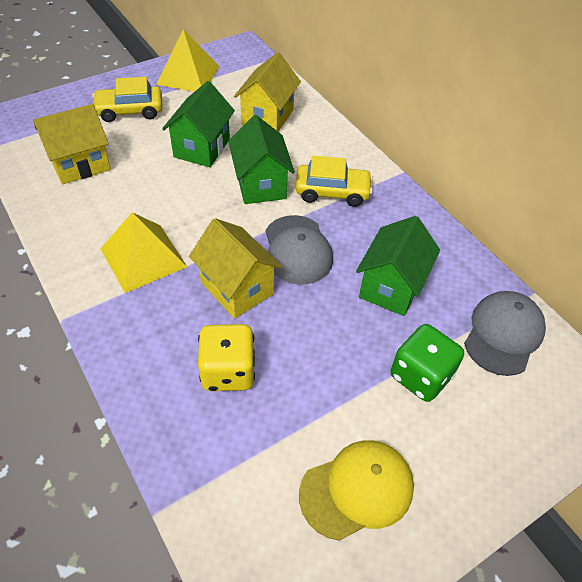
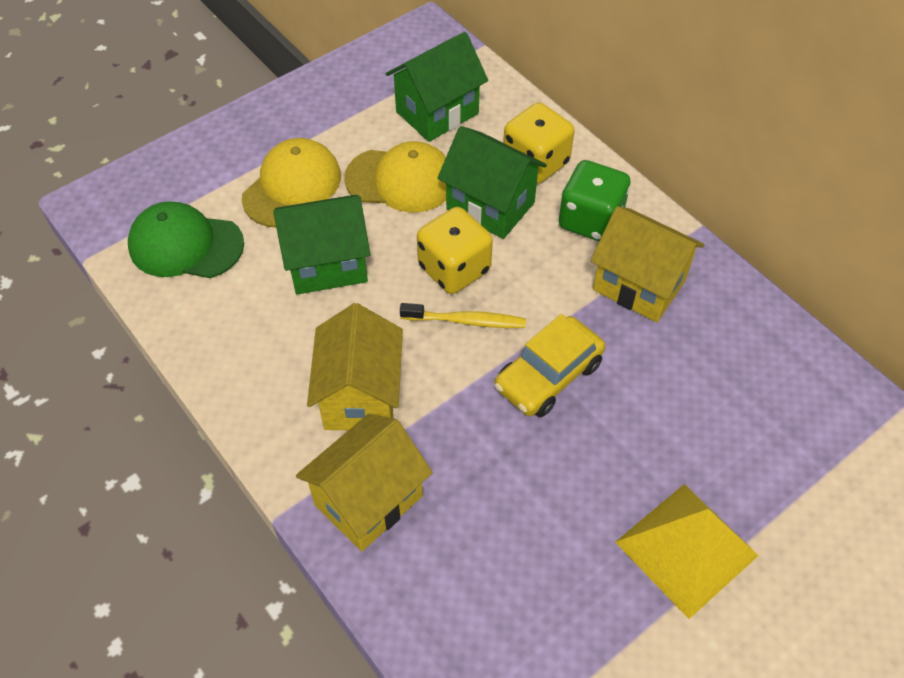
green cap: none = 0 -> [128,201,244,278] = 1
grey cap: [266,215,333,285] [464,291,546,376] = 2 -> none = 0
yellow cap: [299,441,414,541] = 1 -> [242,138,341,228] [344,141,446,212] = 2
yellow car: [92,77,163,122] [295,156,373,207] = 2 -> [495,314,605,417] = 1
yellow dice: [198,324,255,391] = 1 -> [417,207,493,294] [503,102,575,184] = 2
yellow pyramid: [100,212,187,293] [156,29,220,92] = 2 -> [615,484,759,619] = 1
yellow toothbrush: none = 0 -> [400,303,526,328] = 1

